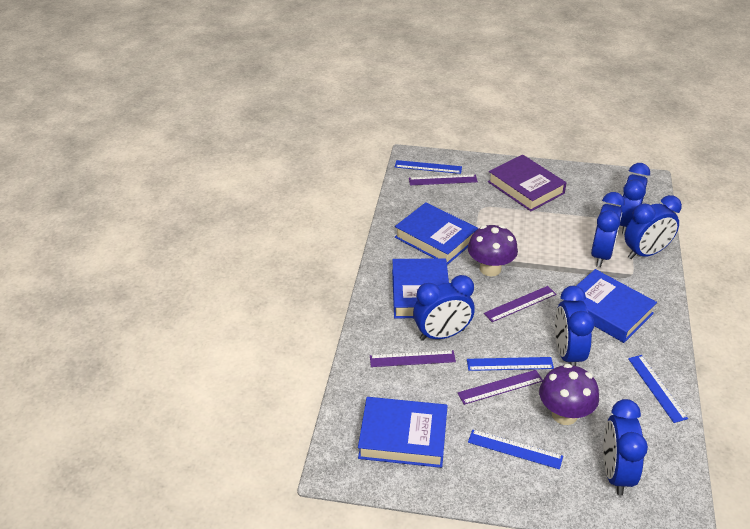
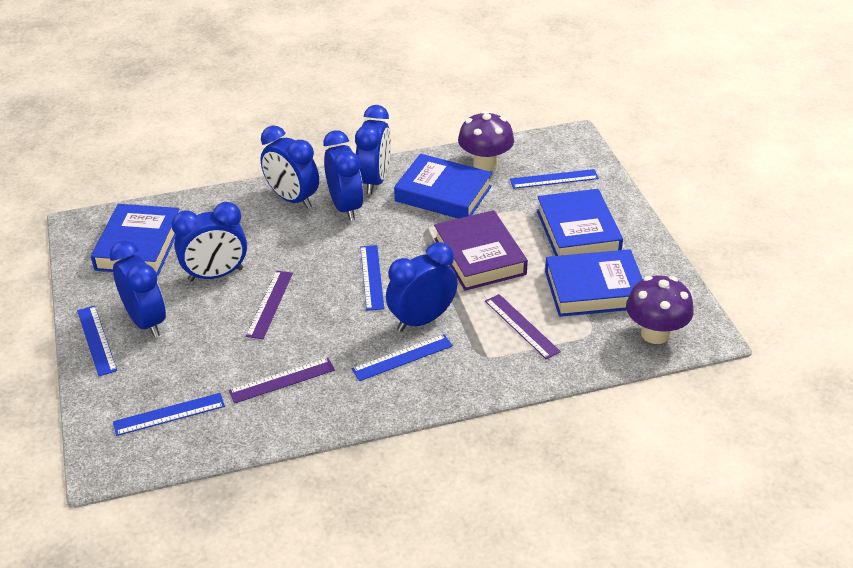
blue ruler: [395,160,462,174] [467,357,554,371] [468,430,563,469] [628,355,688,423] = 4 -> [77,305,117,376] [113,393,225,436] [352,334,453,381] [360,245,384,311] [510,169,599,189] = 5
purple ruler: [370,350,456,367] [409,175,478,185] [458,370,543,405] [484,286,556,322] = 4 -> [228,358,335,404] [246,271,293,339] [485,294,561,359] = 3

